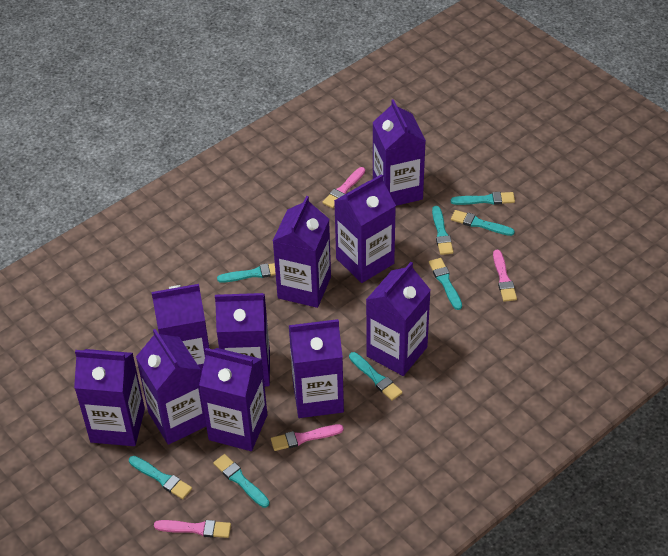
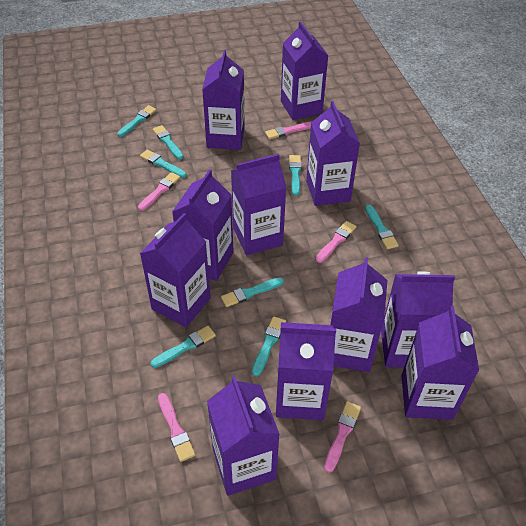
pink brush: [154,520,231,538] [271,424,344,451] [323,167,365,208] [493,250,517,302] = 4 -> [138,172,180,211] [158,393,195,462] [265,121,312,139] [316,221,357,263] [324,401,361,473] = 5
purple carton: [74,349,145,446] [136,329,206,445] [151,284,210,374] [199,348,267,451] [215,293,270,386] [273,196,331,308] [289,319,344,418] [334,174,396,283] [366,262,431,376] [373,99,426,206] = 10 -> [140,213,211,327] [172,169,234,281] [202,50,245,150] [207,376,280,496] [231,154,286,255] [276,322,336,420] [281,21,328,120] [306,101,360,206] [330,257,388,372] [381,271,455,367] [401,306,479,420] = 11

